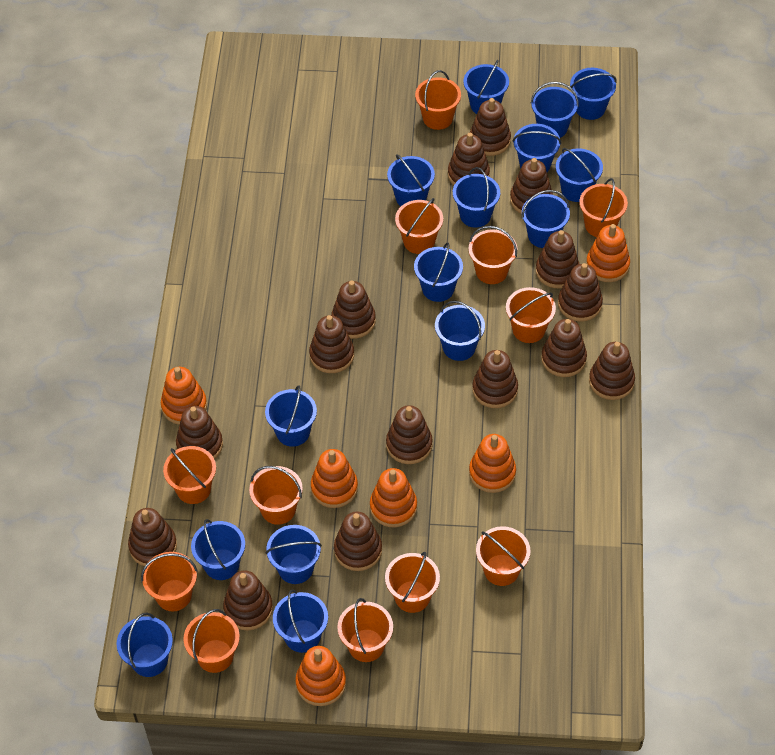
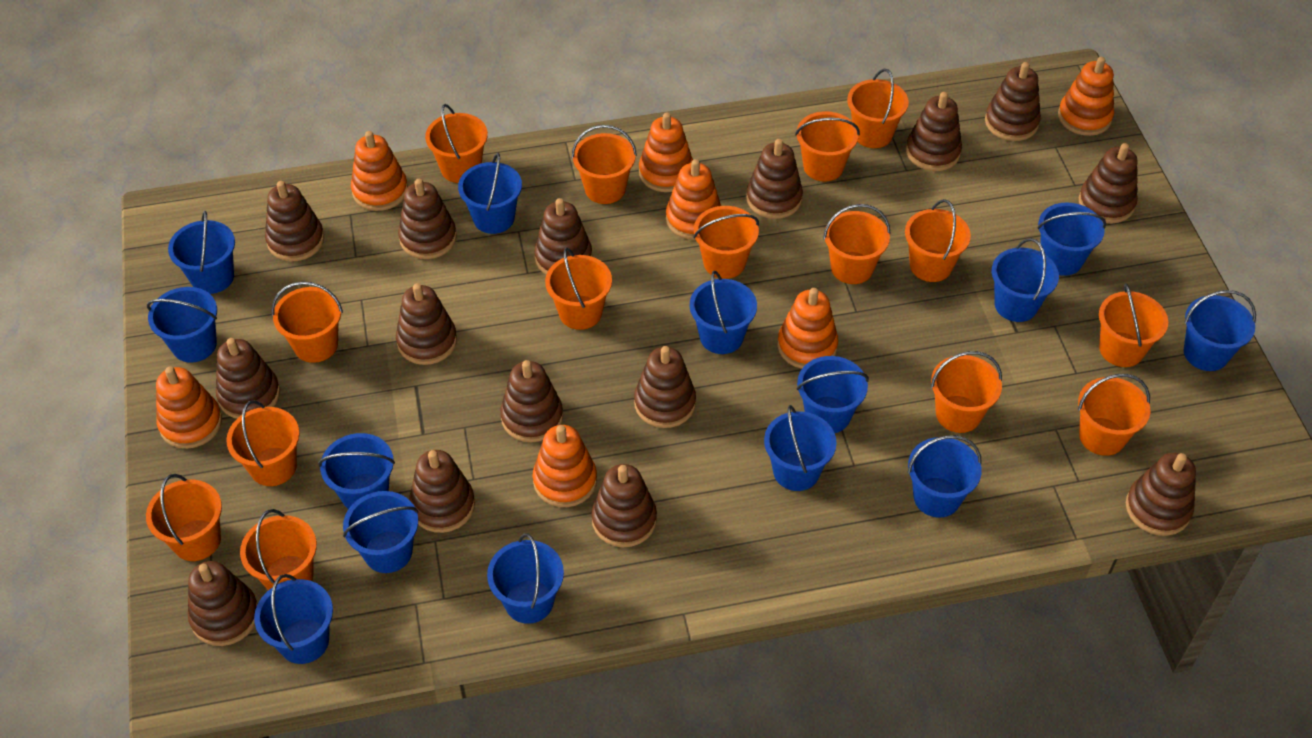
blue bucket: [116,613,173,677] [191,519,245,580] [265,385,317,447] [266,525,322,584] [273,590,328,653] [387,154,435,206] [414,243,463,302] [435,301,485,361] [453,167,500,228] [463,60,509,114] [513,124,561,172] [522,190,570,248] [531,82,579,138] [556,148,603,202] [570,68,617,120] = 15 -> [147,287,217,363] [168,211,235,294] [254,574,333,664] [318,433,395,509] [343,491,418,573] [458,153,522,234] [487,533,564,624] [690,271,757,354] [764,405,837,491] [796,356,869,433] [907,435,982,518] [992,238,1059,322] [1037,202,1106,276] [1183,290,1256,371] = 14
orange bucket: [141,552,198,611] [163,446,216,504] [184,609,240,673] [249,466,303,525] [337,598,393,662] [385,552,440,613] [395,198,443,254] [415,70,461,130] [468,226,517,284] [476,526,531,586] [506,287,556,343] [579,178,628,237] = 12 -> [146,474,222,561] [226,400,300,486] [240,509,317,590] [271,281,343,363] [425,104,488,183] [545,247,612,330] [572,125,637,204] [693,206,759,279] [795,111,860,182] [823,204,890,284] [847,69,909,148] [905,199,971,282] [930,351,1002,433] [1078,374,1150,456] [1099,283,1168,367] = 15
orange stacking toy: [161,367,207,425] [295,646,346,706] [311,449,358,508] [370,468,417,527] [469,434,516,493] [586,224,630,282] = 6 -> [156,366,222,449] [351,131,408,211] [533,425,597,507] [639,112,693,192] [666,159,721,240] [777,288,838,369] [1058,57,1114,136] = 7

